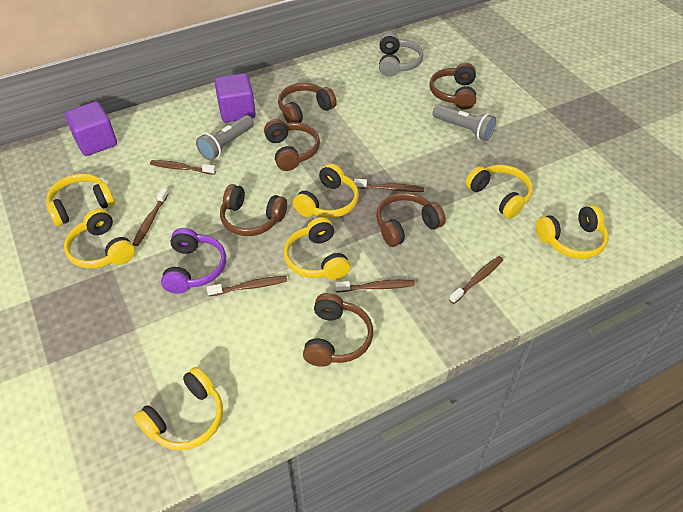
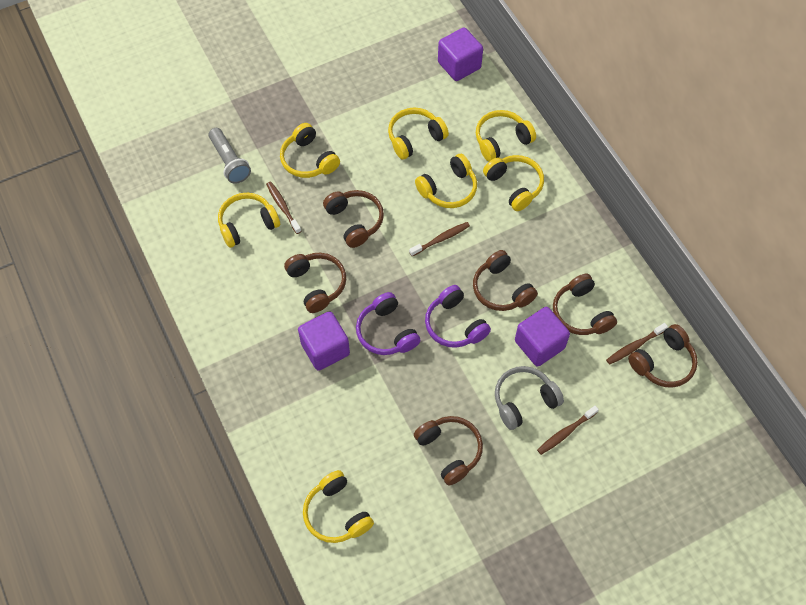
brown toothbrush: [132,188,168,246] [150,160,216,175] [207,276,287,296] [335,279,415,292] [354,179,424,192] [449,256,503,304] = 6 -> [266,182,301,234] [409,222,470,256] [537,406,599,455] [606,323,668,365] = 4
grey flashlight: [196,115,254,160] [432,104,496,141] = 2 -> [209,128,251,184] = 1
purple cube: [65,101,117,156] [214,73,256,123] = 2 -> [298,311,350,371] [438,27,483,81] [515,307,570,367] = 3
purple headphones: [161,228,226,294] = 1 -> [356,292,421,355] [425,285,491,348] = 2

